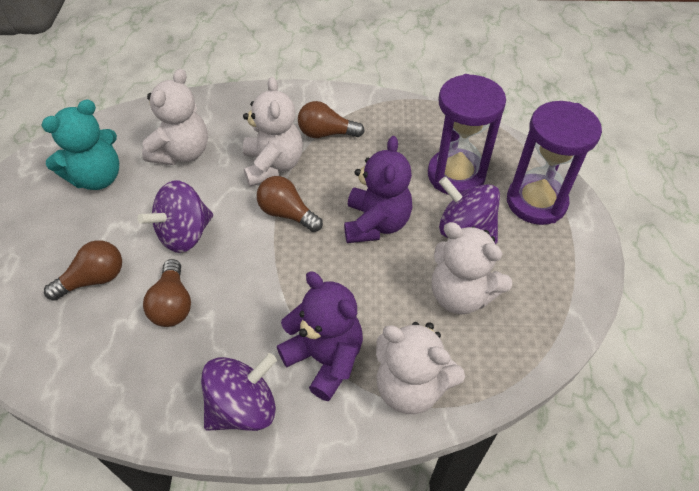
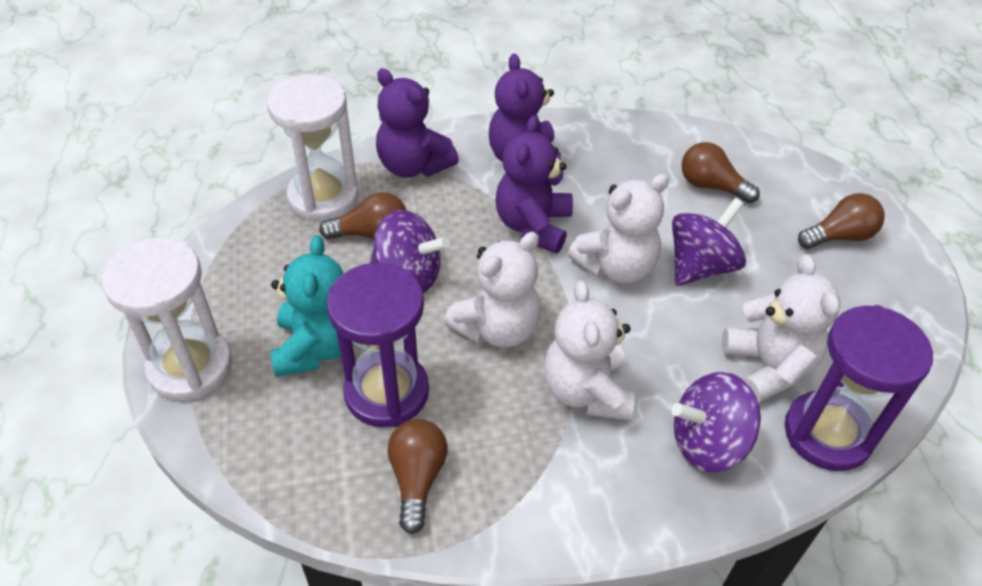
purple teddy bear: [277,271,363,401] [344,136,412,243] = 2 -> [376,68,459,177] [489,54,561,161] [495,115,573,254] = 3
white hourglass: none = 0 -> [101,237,232,401] [267,74,358,221] = 2

